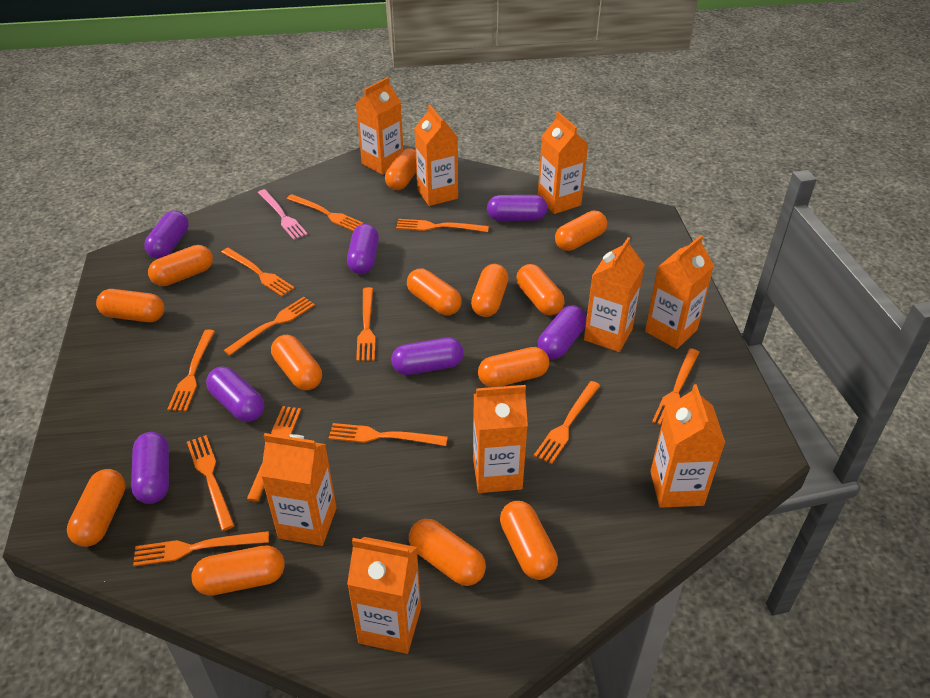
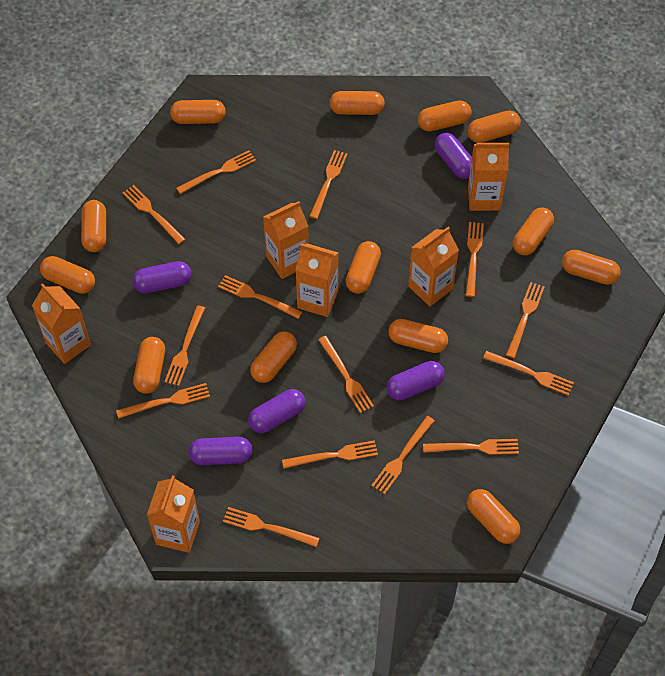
orange carton: [261,433,336,546] [347,537,421,654] [356,77,403,175] [414,105,458,206] [473,385,528,493] [538,112,588,214] [584,237,645,352] [645,235,714,349] [650,384,725,508] = 9 -> [32,283,91,364] [147,475,200,553] [263,201,309,279] [296,244,339,317] [408,227,459,307] [468,143,510,211] = 6
orange fork: [133,531,269,566] [167,329,215,412] [187,435,235,531] [221,248,295,296] [223,297,315,356] [247,406,301,502] [287,194,364,232] [329,423,448,446] [356,287,375,361] [396,219,489,232] [534,381,600,464] [652,348,700,425] = 12 -> [116,383,210,419] [123,185,186,244] [164,305,205,386] [176,150,256,194] [218,275,302,319] [223,507,320,547] [282,440,378,469] [309,150,348,219] [318,336,374,413] [371,416,435,494] [423,439,519,455] [466,222,484,297] [483,351,574,396] [506,282,545,358] = 14
pink fork: [258,189,308,240] = 1 -> none = 0
purple capsule: [131,432,169,504] [144,211,189,259] [206,366,264,422] [347,224,379,274] [391,338,464,375] [487,195,547,221] [538,305,587,359] = 7 -> [132,261,191,293] [189,437,253,465] [248,389,305,433] [387,361,445,400] [435,133,472,179] = 5

